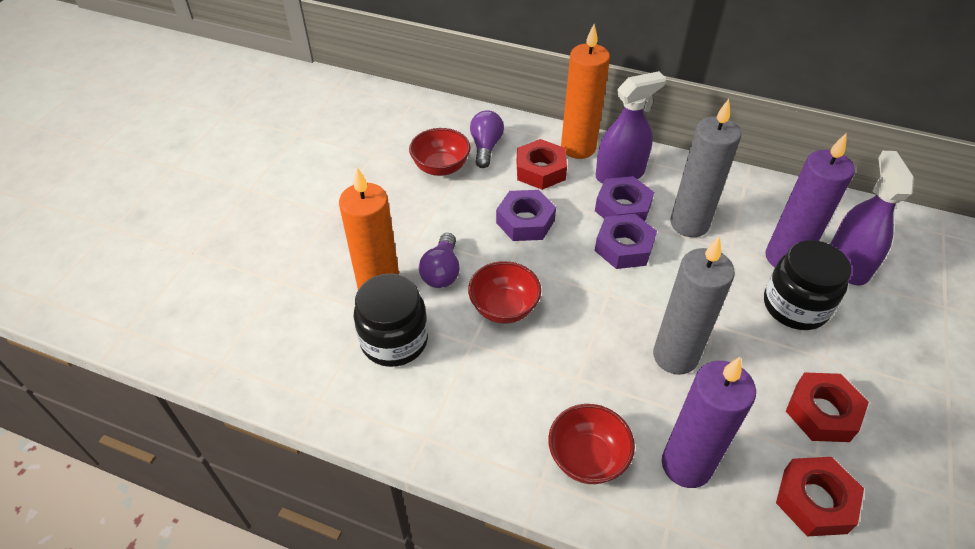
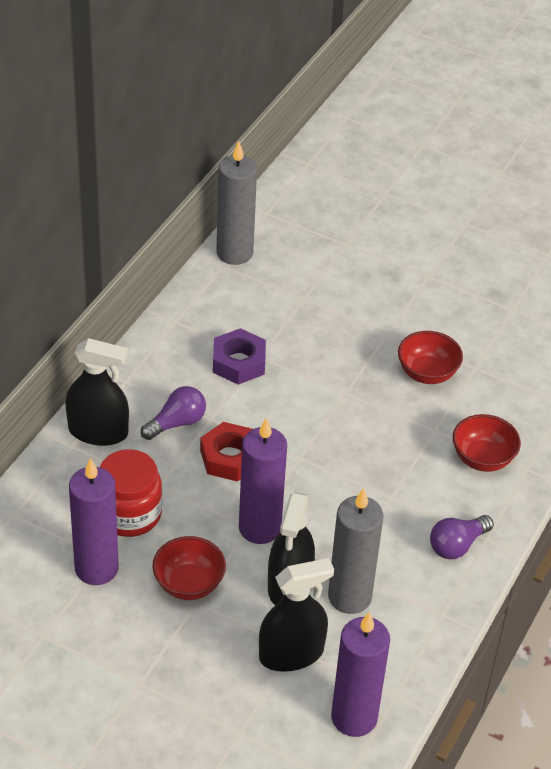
black jar: [354,273,428,367] [764,240,851,330] = 2 -> none = 0
black spray bottle: none = 0 -> [65,338,129,446] [259,558,334,672] [268,492,315,605] = 3
orange candle: [339,167,399,290] [561,24,610,159] = 2 -> none = 0
purple candle: [662,357,756,488] [765,133,855,267] = 2 -> [69,458,119,585] [239,417,287,544] [331,612,390,737] = 3
purple nut: [496,190,556,241] [595,176,654,221] [595,214,657,269] = 3 -> [213,328,266,385] = 1
purple spray bottle: [596,71,666,184] [830,151,914,286] = 2 -> none = 0
red jar: none = 0 -> [100,449,162,537] = 1
red nut: [516,139,567,190] [776,457,864,536] [786,372,869,442] = 3 -> [200,422,253,482] = 1

